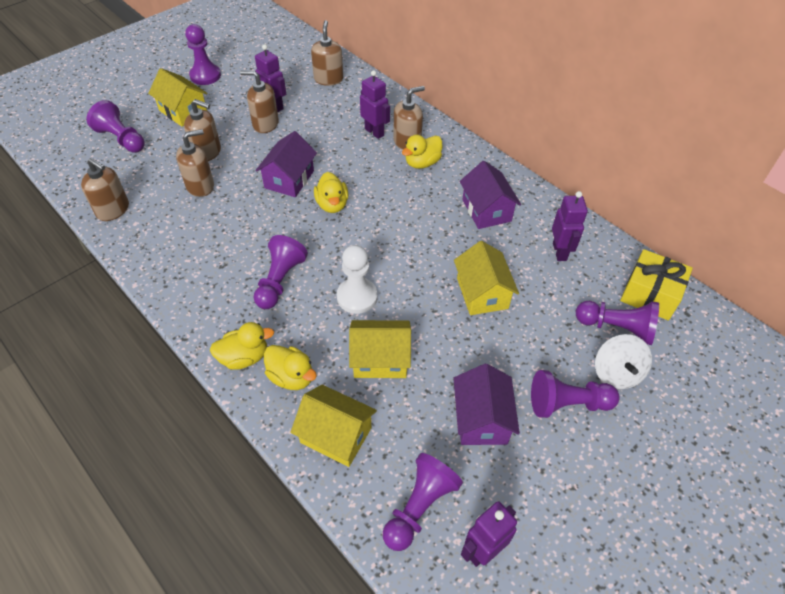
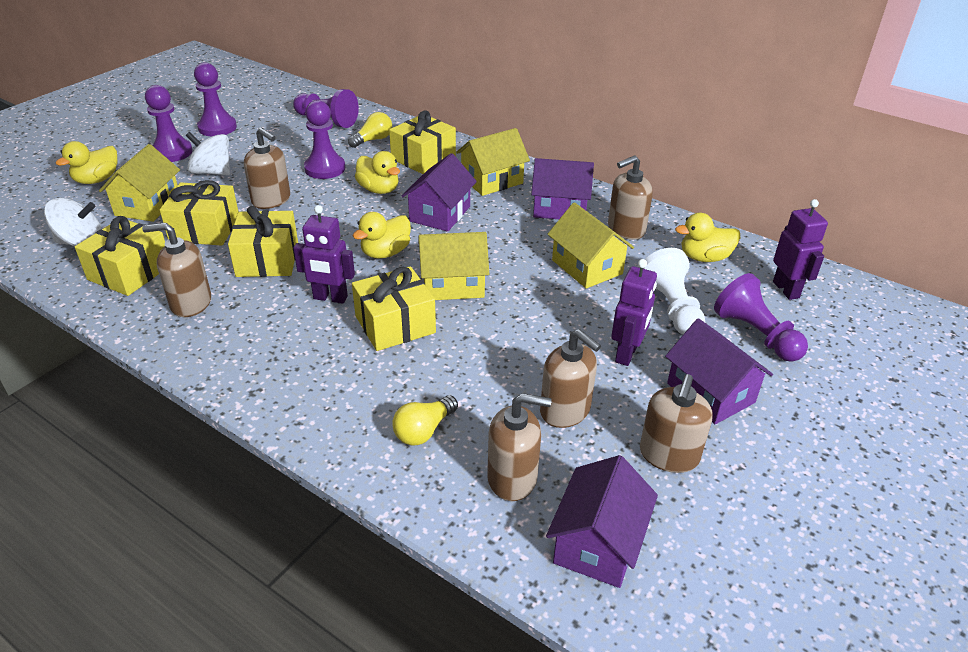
purple house: [255,131,317,197] [454,364,520,445] [460,161,521,229] = 3 -> [402,153,477,232] [531,158,594,219] [546,455,658,588] [665,318,773,424] = 4
purple pawn: [86,100,145,153] [185,24,221,85] [254,235,308,309] [383,453,463,551] [531,370,620,418] [576,301,659,345] = 6 -> [145,85,193,162] [194,62,237,136] [293,89,359,128] [304,100,345,179] [714,273,808,362] = 5
purple robot: [255,44,286,112] [360,70,390,139] [461,501,517,567] [552,191,588,261] = 4 -> [293,205,355,304] [611,259,657,366] [773,199,828,300] = 3
white spinning top: [595,334,652,389] = 1 -> [44,198,102,246] [186,132,230,176] = 2
yellow gift: [620,249,693,320] = 1 -> [75,216,165,296] [160,180,238,245] [228,206,298,277] [352,266,436,351] [389,110,456,174] = 5
yellow light bulb: none = 0 -> [348,112,392,148] [392,395,458,445] = 2

